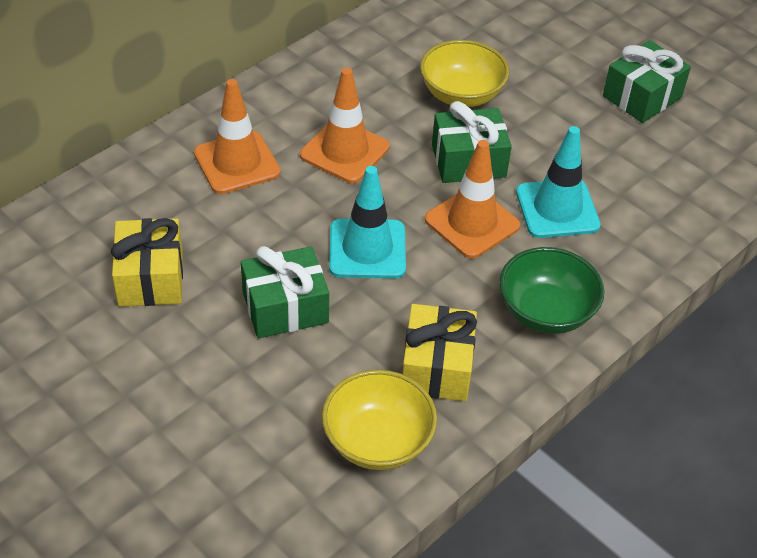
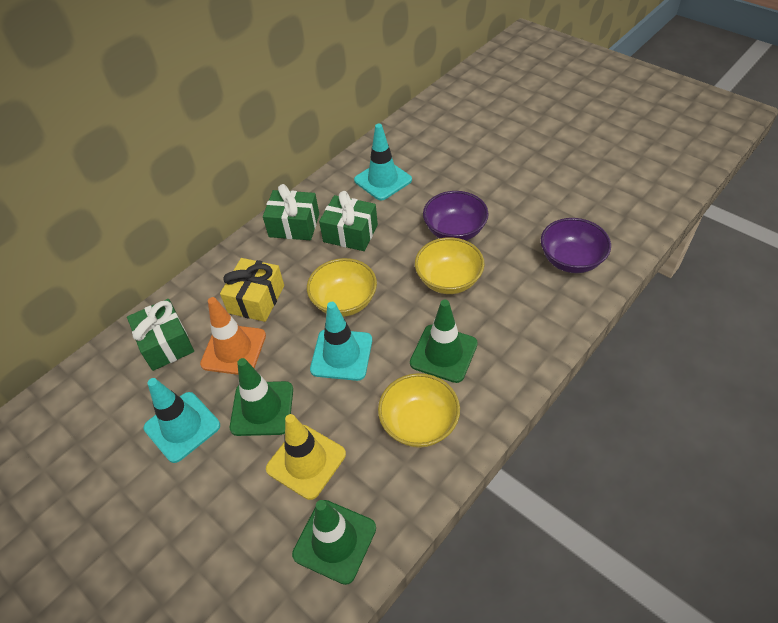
green bowl: [499,247,604,334] = 1 -> none = 0
green traffic cone: none = 0 -> [230,358,293,436] [292,500,376,585] [410,300,478,383] = 3
orange traffic cone: [194,79,281,194] [300,68,390,183] [425,140,520,259] = 3 -> [200,297,266,375] = 1
purple bowl: none = 0 -> [423,191,489,241] [541,218,611,273] = 2
turquoise traffic cone: [329,166,406,279] [516,126,601,238] = 2 -> [144,378,220,463] [310,302,372,381] [354,124,412,200] = 3
yellow bowl: [322,370,437,470] [420,40,509,107] = 2 -> [307,258,377,317] [378,373,460,448] [415,237,485,294] = 3
yellow gift: [111,218,183,307] [402,304,477,401] = 2 -> [220,258,284,322] = 1
yellow traffic cone: none = 0 -> [266,414,346,500] = 1

